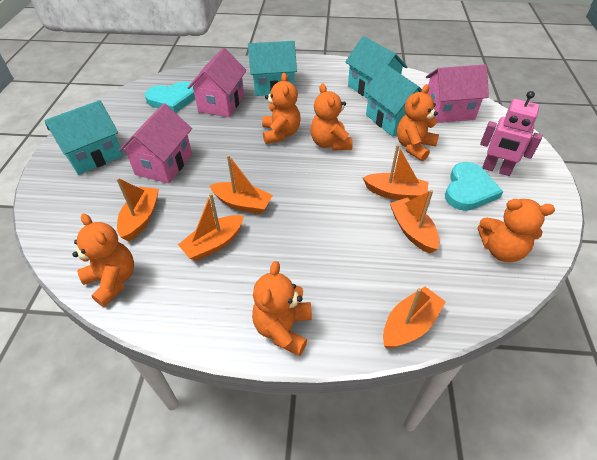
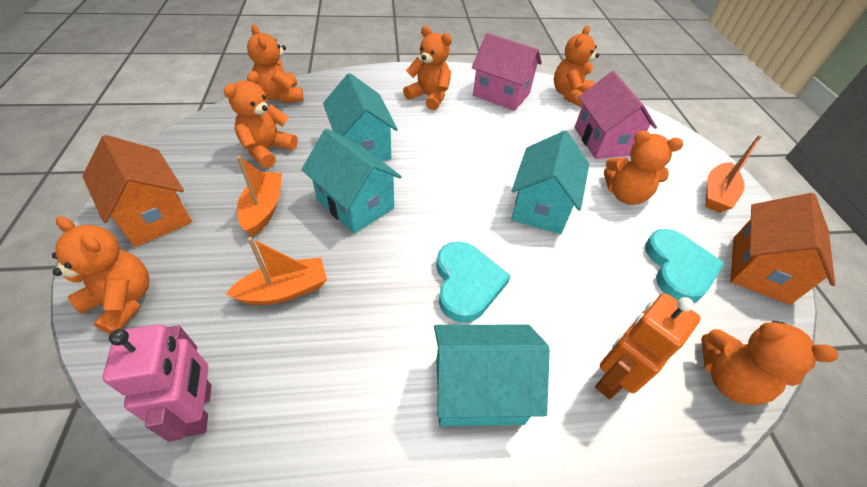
orange boat: [116,178,159,242] [178,193,244,261] [210,155,273,214] [363,145,428,200] [383,286,446,348] [390,190,439,253] = 6 -> [226,237,327,305] [237,156,282,236] [705,135,762,213] = 3
orange house: none = 0 -> [82,135,192,247] [730,193,835,305] = 2
orange robot: none = 0 -> [595,293,701,399] = 1
orange teddy bear: [73,214,134,307] [252,261,312,356] [262,73,301,144] [310,83,353,151] [397,84,439,161] [478,199,555,262] = 6 -> [52,216,149,334] [224,71,298,168] [247,25,304,103] [403,26,452,110] [554,26,599,107] [604,130,683,205] [701,321,838,405] = 7
pink house: [119,103,192,183] [188,48,247,117] [426,64,489,123] = 3 -> [472,33,542,111] [574,71,657,159] = 2

